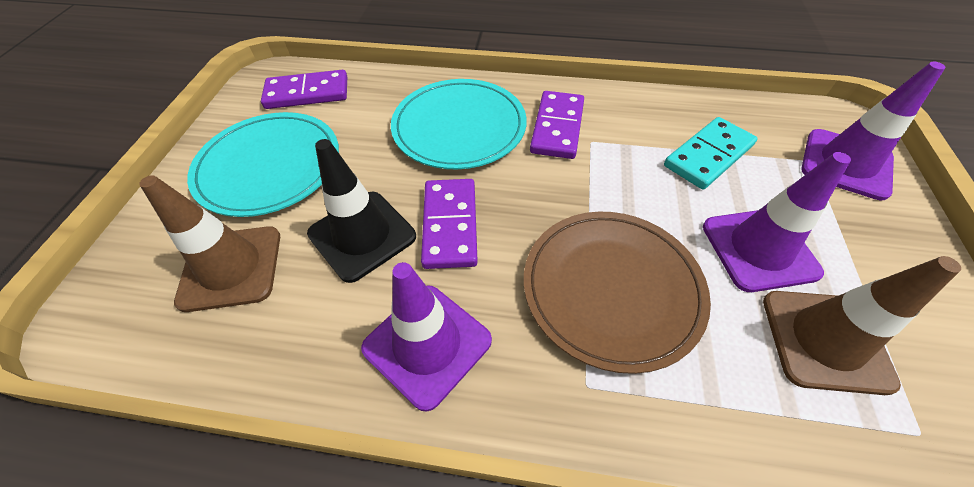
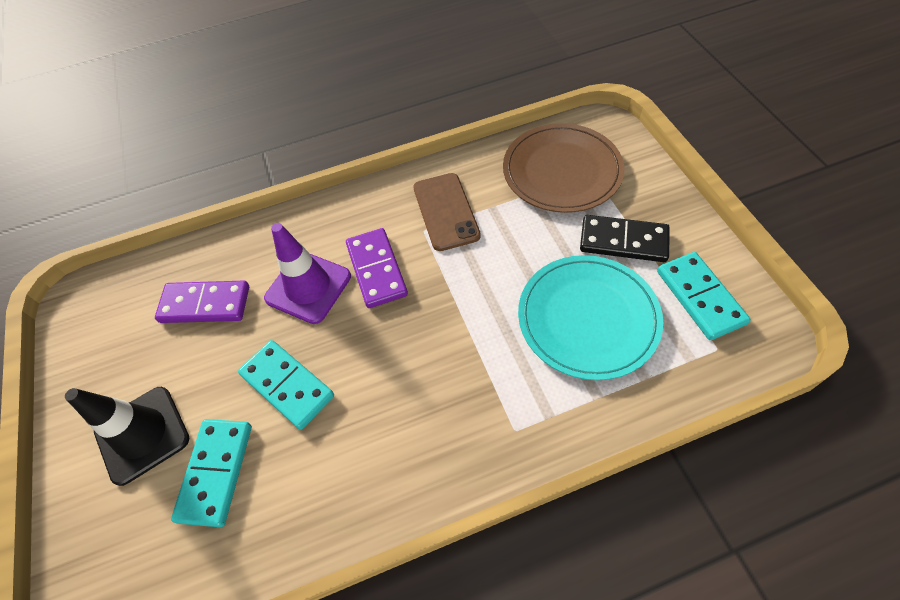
black domino: none = 0 -> [580,215,670,262] = 1
brown phone: none = 0 -> [413,173,481,251] = 1
brown traffic cone: [139,175,280,312] [763,256,961,395] = 2 -> none = 0
purple domino: [261,70,347,109] [421,179,478,269] [530,91,584,159] = 3 -> [155,281,249,323] [346,228,408,308] = 2
purple traffic cone: [361,262,492,412] [703,152,851,292] [801,62,945,200] = 3 -> [264,223,351,324] = 1
turquoise domino: [664,117,758,190] = 1 -> [171,419,252,527] [238,340,334,430] [657,252,751,340] = 3
turquoise plate: [187,112,339,217] [391,79,527,169] = 2 -> [518,255,663,380] = 1

